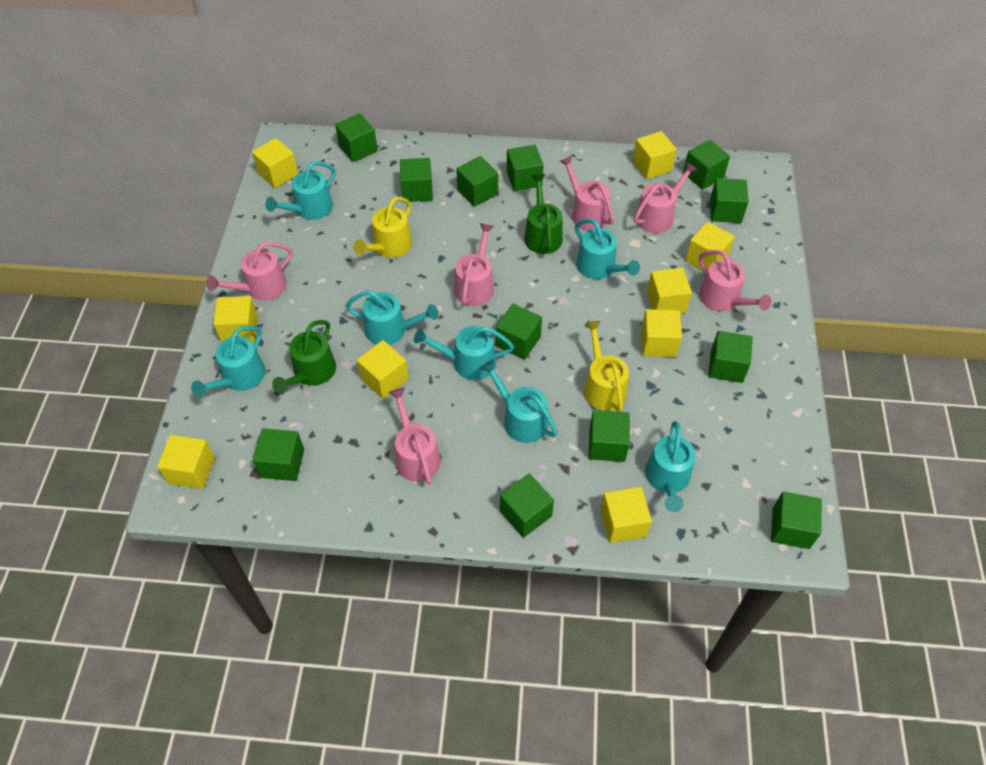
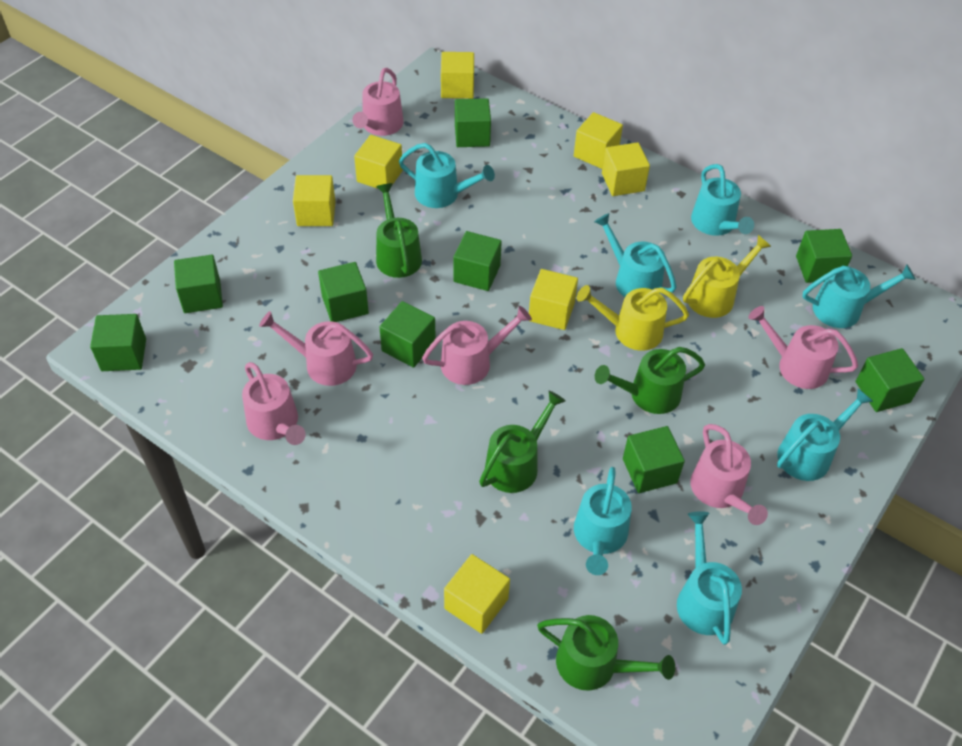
green cube: [253,428,304,481] [335,113,378,162] [400,158,433,202] [456,156,498,207] [496,304,542,360] [500,474,554,538] [507,145,543,191] [589,410,630,462] [683,140,730,190] [708,331,753,383] [710,178,749,223] [771,492,822,549] = 12 -> [90,314,146,371] [174,255,223,313] [318,262,369,322] [380,301,436,368] [454,231,502,291] [455,98,491,147] [623,426,685,493] [796,229,852,283] [856,348,924,412] = 9
green watering can: [272,320,336,393] [524,174,563,254] = 2 -> [376,183,422,278] [479,391,565,493] [537,615,675,691] [595,347,705,414] = 4
yellow cube: [157,435,215,489] [213,296,258,343] [252,138,298,188] [357,340,409,399] [601,487,652,543] [633,131,677,179] [641,309,682,357] [647,268,692,314] [685,222,735,270] = 9 -> [293,175,335,226] [354,135,403,189] [441,52,474,99] [444,554,510,634] [529,269,578,330] [574,112,623,169] [602,142,650,196] = 7

